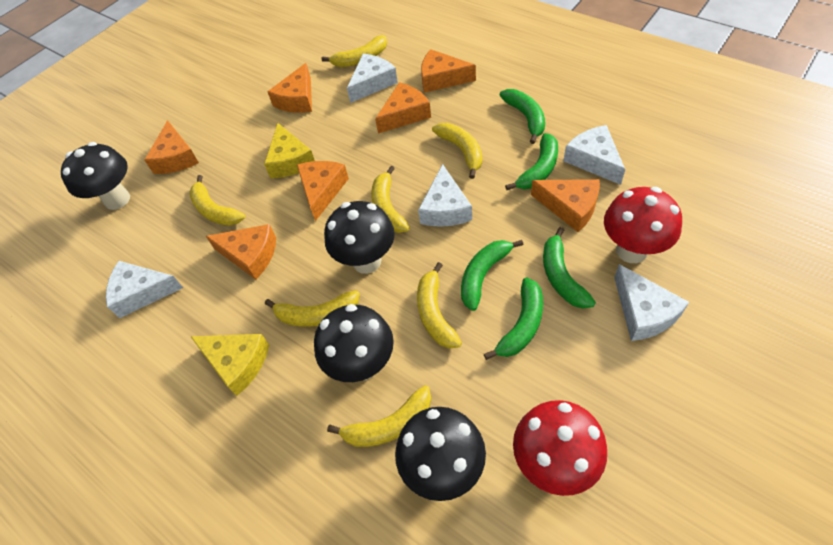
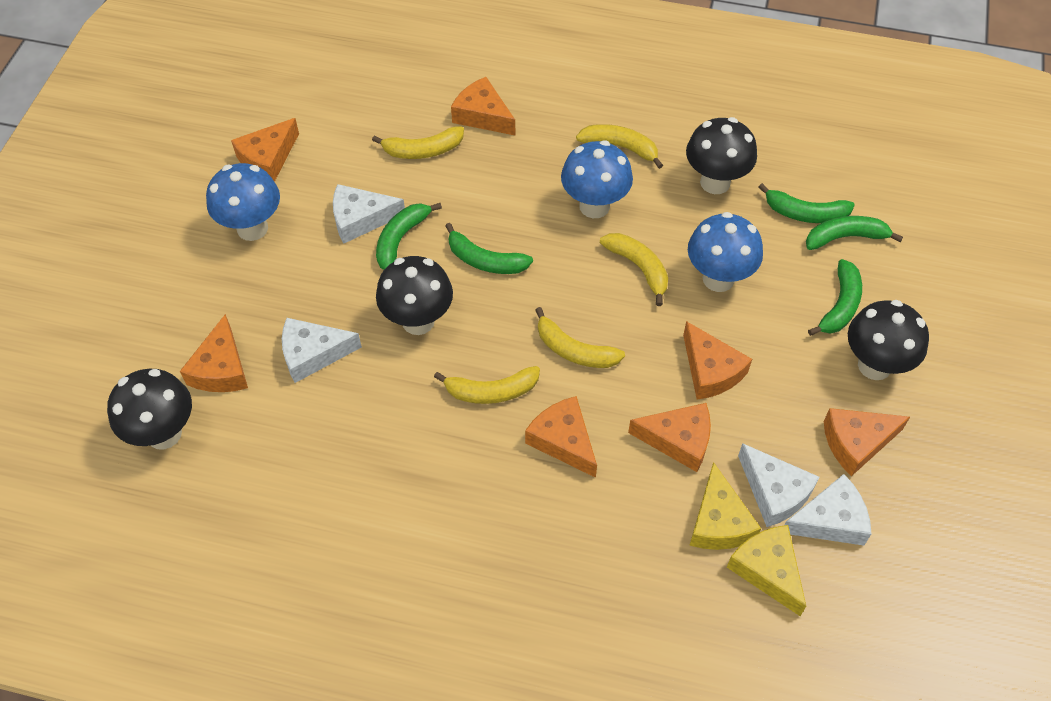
blue mushroom: none = 0 -> [206,163,280,241] [561,140,633,218] [688,212,763,292] = 3
red mushroom: [513,400,607,496] [604,187,682,263] = 2 -> none = 0
white cheese: [106,261,183,318] [347,54,398,103] [418,164,472,227] [563,125,625,185] [614,264,689,341] = 5 -> [282,318,362,383] [333,184,405,244] [738,443,819,527] [784,474,871,546] = 4
yellow banana: [189,175,245,226] [265,290,360,327] [322,35,387,67] [327,385,431,447] [371,166,410,233] [417,262,462,349] [432,123,482,179] = 7 -> [372,126,464,159] [434,366,540,404] [535,307,625,368] [576,124,663,169] [600,233,668,306] = 5

